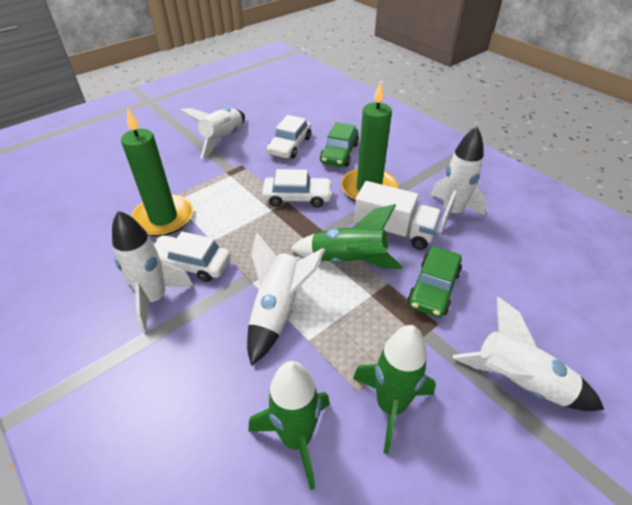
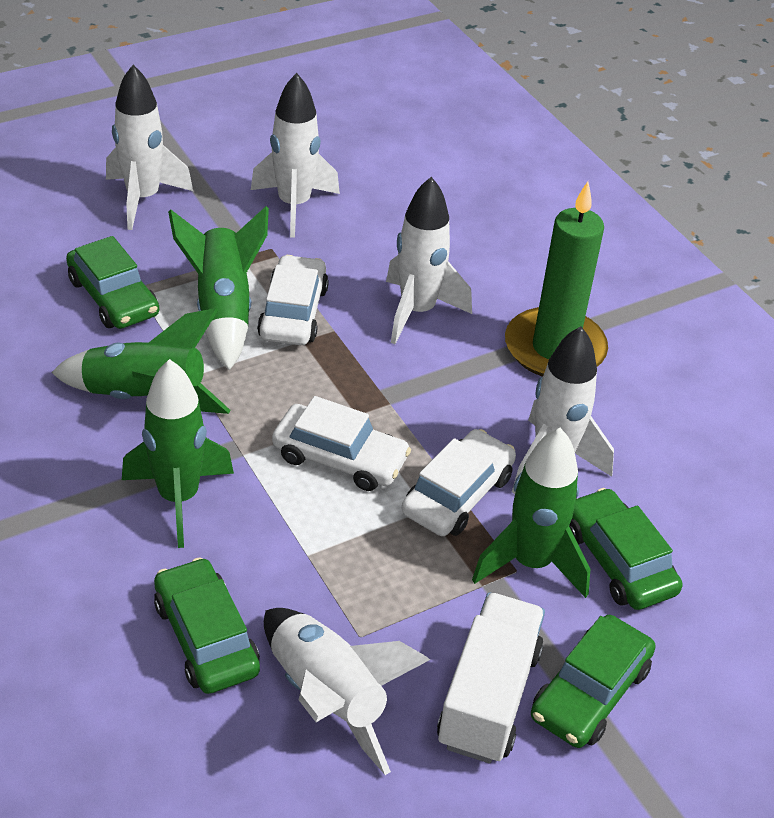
green candle: [121,107,193,237] [341,81,398,201] = 2 -> [505,181,608,377] = 1
green car: [320,122,359,167] [408,246,462,318] = 2 -> [66,236,159,329] [154,557,260,694] [531,615,656,748] [569,488,682,610] = 4
green rocket: [248,361,330,490] [290,204,403,269] [353,325,436,454] = 3 -> [51,308,230,414] [122,359,234,548] [168,206,269,371] [472,428,590,598] = 4

